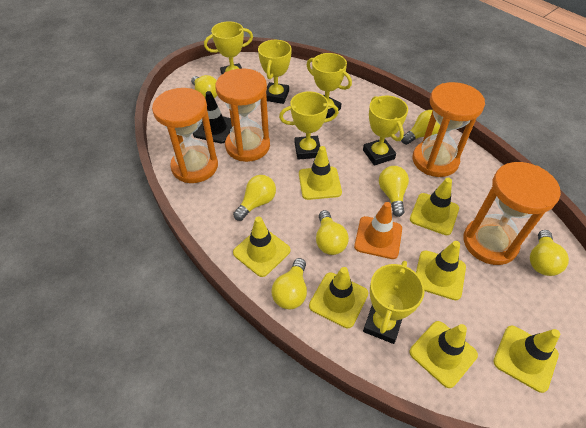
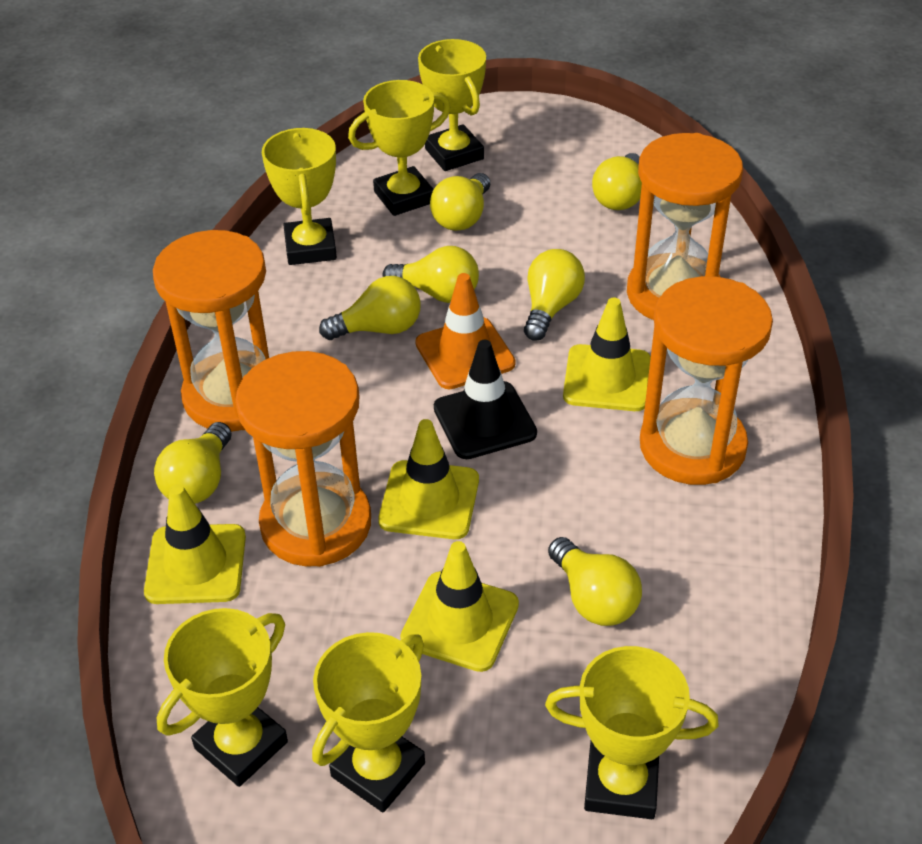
yellow traffic cone: [233,216,291,277] [299,146,342,200] [309,267,368,328] [409,321,478,388] [410,178,459,235] [416,241,466,300] [493,326,560,393] = 7 -> [144,484,246,604] [378,419,479,539] [400,541,519,672] [563,298,651,411] = 4

